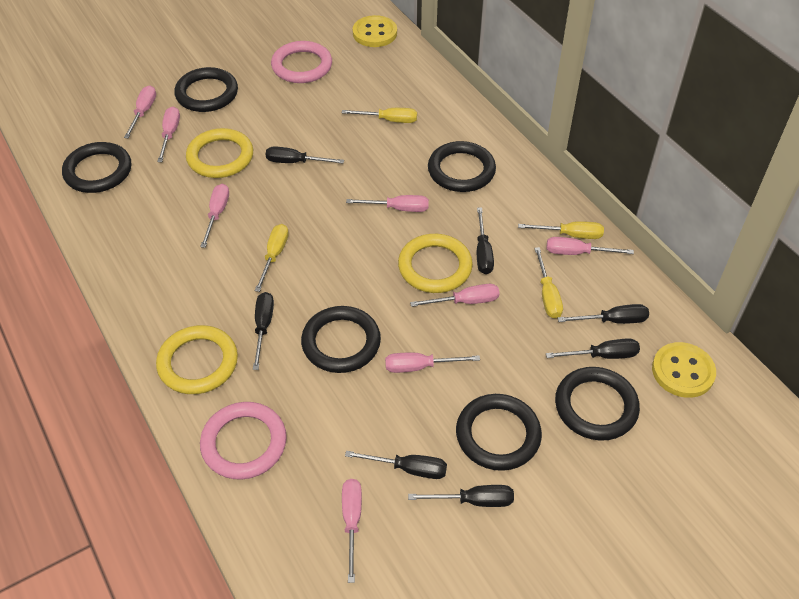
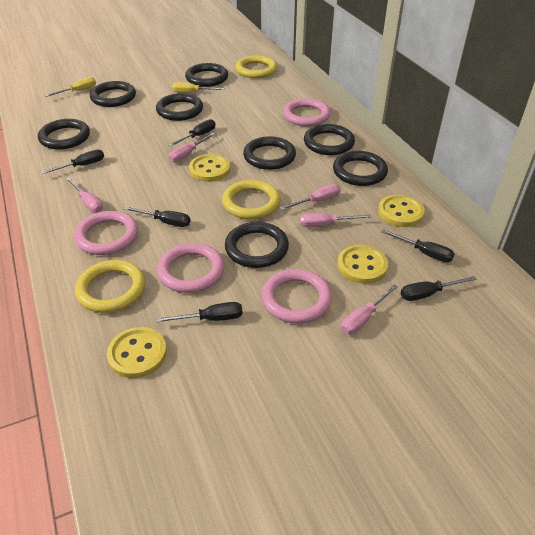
black ring: [62,142,131,193] [174,67,238,112] [301,306,381,373] [428,141,496,192] [456,394,542,471] [555,367,640,441] = 6 -> [38,119,90,150] [90,81,136,107] [156,93,203,121] [185,63,228,87] [225,222,289,268] [243,136,296,170] [304,124,355,155] [333,151,388,186] = 8
black screwdriver: [253,292,274,370] [265,146,344,164] [345,451,447,479] [408,485,514,507] [477,208,494,274] [546,338,640,359] [558,304,649,324] = 7 -> [41,149,104,174] [124,207,190,227] [157,302,243,322] [168,119,216,147] [381,229,455,262] [401,276,477,301] = 6
pink ring: [200,402,287,480] [271,41,332,83] = 2 -> [74,211,138,255] [157,243,224,293] [262,269,332,324] [283,98,331,126] = 4
pink screwdriver: [124,86,156,138] [157,107,180,162] [200,184,229,248] [342,479,362,583] [346,195,429,212] [385,353,480,373] [410,284,500,307] [546,237,634,255] = 8 -> [66,177,103,213] [169,133,215,162] [280,184,341,210] [300,213,371,227] [341,284,398,335] = 5
yellow button: [353,15,397,47] [652,342,716,398] = 2 -> [107,327,167,378] [189,154,230,182] [337,245,388,284] [378,195,425,227] = 4
yellow screwdriver: [255,224,289,292] [342,108,417,123] [518,221,604,239] [535,247,563,319] = 4 -> [45,77,96,97] [172,82,225,93] = 2

